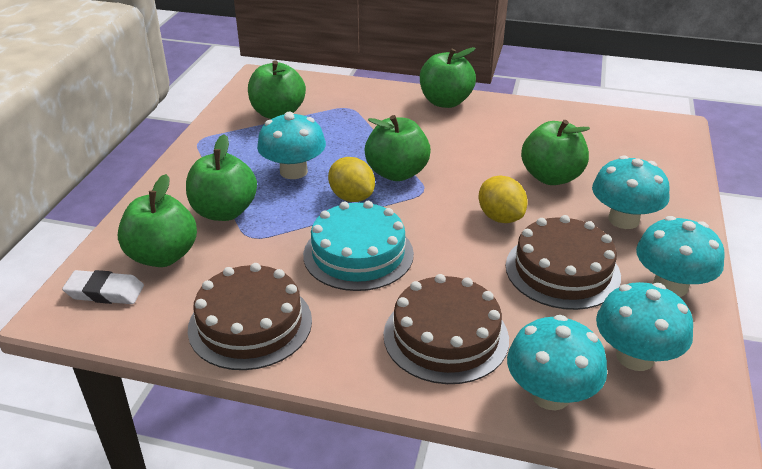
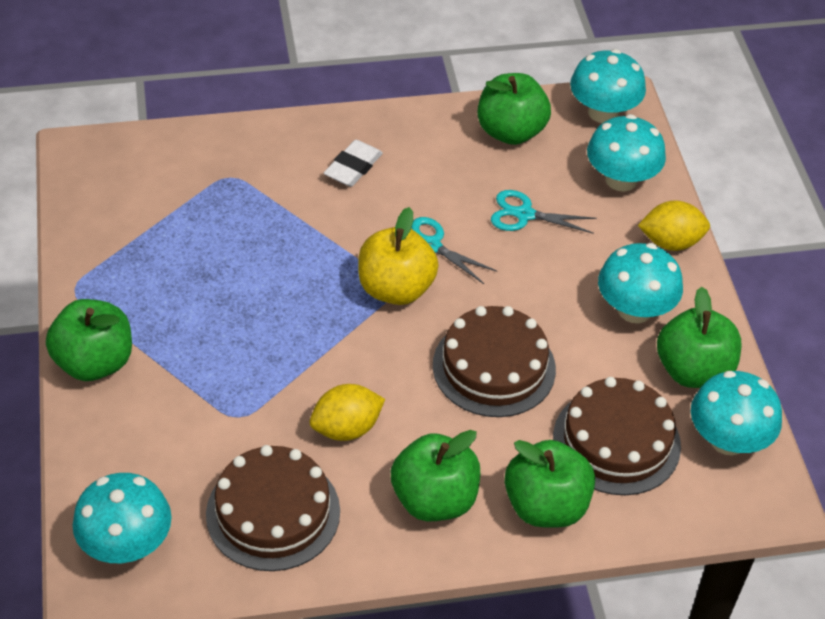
green apple: [118,174,197,267] [186,134,257,221] [248,60,306,119] [364,115,431,181] [420,47,476,108] [521,120,590,185] = 6 -> [46,299,132,381] [390,430,480,521] [478,73,551,145] [504,440,595,528] [657,287,742,388] = 5
turquoise cake: [303,201,414,291] = 1 -> none = 0
turquoise scissors: none = 0 -> [411,217,497,284] [491,190,597,234] = 2
yellow apple: none = 0 -> [358,207,439,305] = 1

